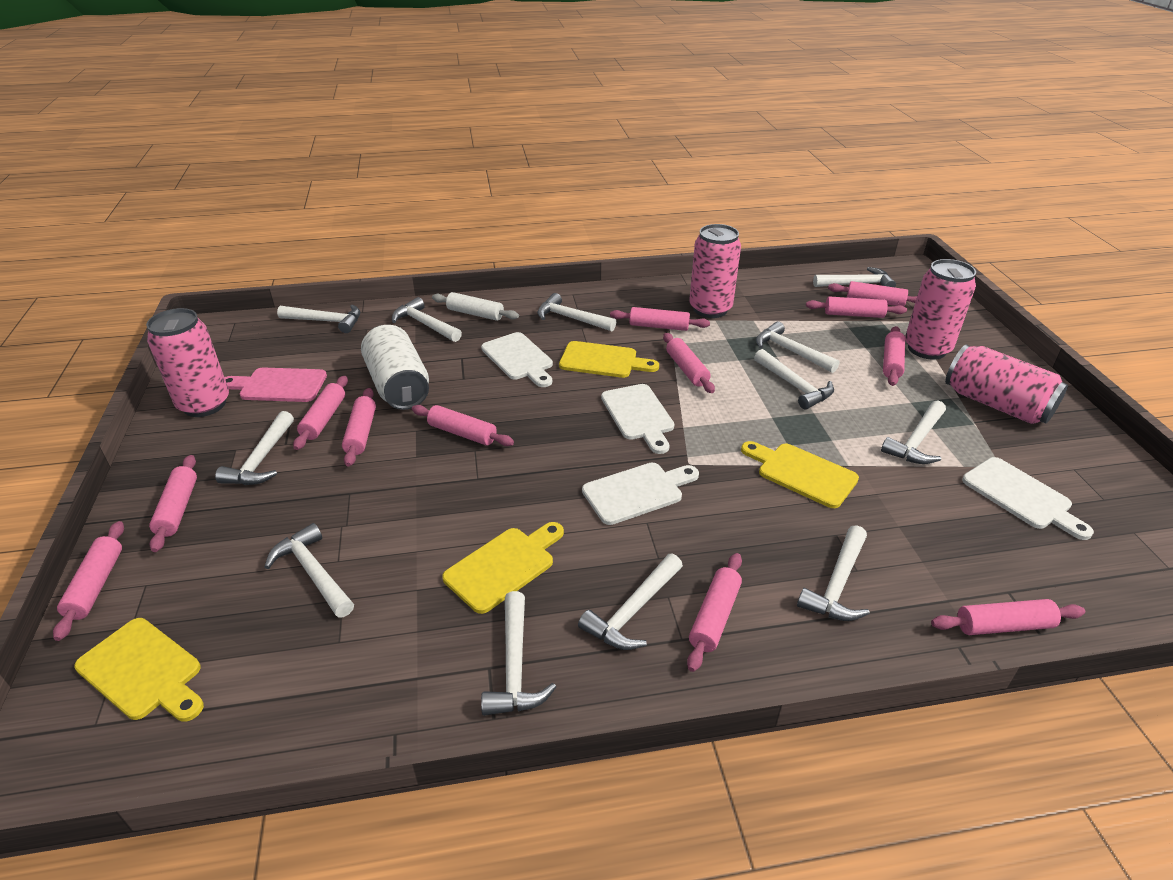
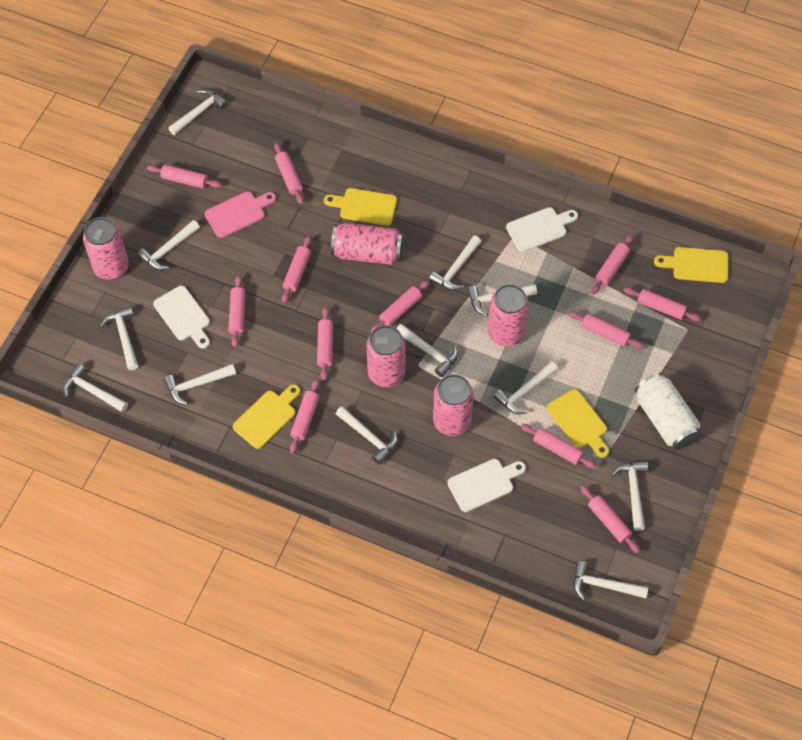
pink can: [146,308,229,417] [689,224,741,318] [905,259,976,360] [945,344,1068,424] = 4 -> [83,217,129,280] [331,223,403,265] [367,325,406,387] [433,374,474,436] [488,284,529,346] = 5
white cutting board: [481,332,553,387] [582,463,699,525] [601,384,674,454] [962,457,1094,540] = 4 -> [153,286,210,349] [447,459,526,512] [506,207,578,252] = 3
white rolling pin: [432,292,519,321] = 1 -> none = 0

